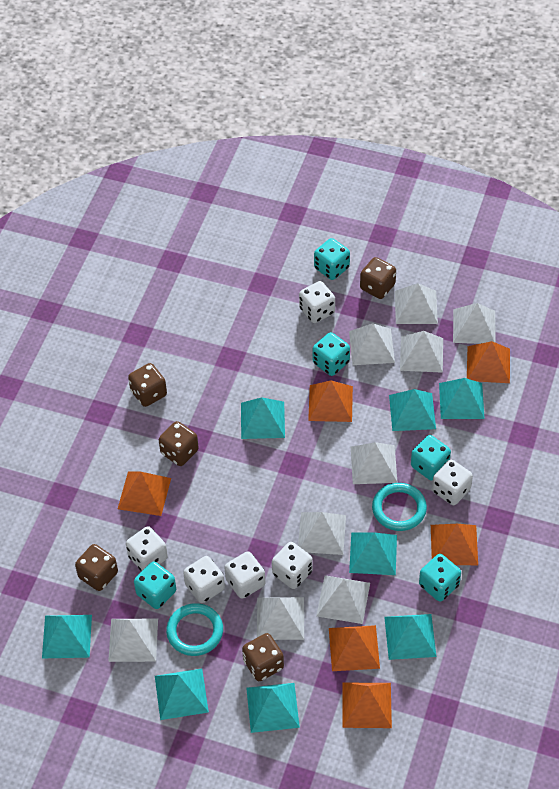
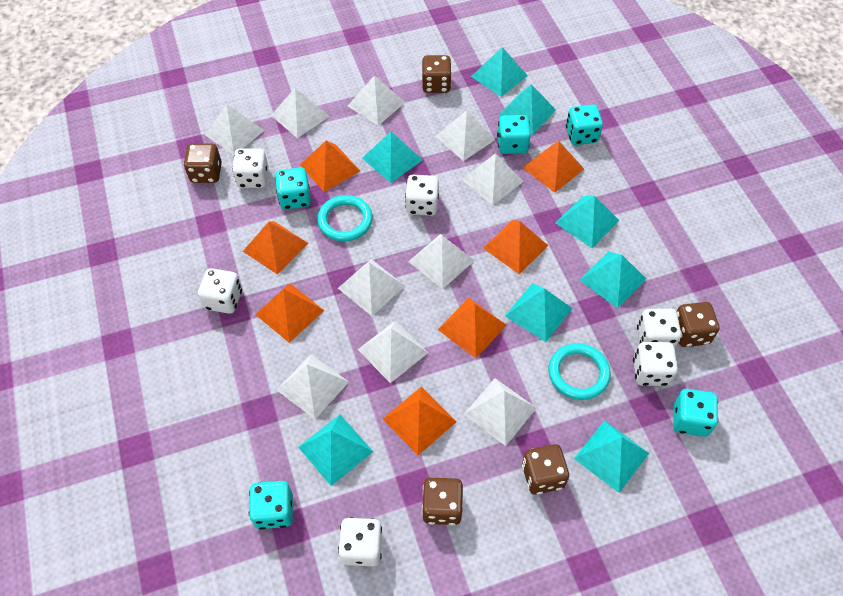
orange pyramid: [118,472,171,516] [308,381,353,422] [329,625,380,671] [342,683,392,728] [431,524,478,565] [467,341,510,383] = 6 -> [243,221,308,275] [255,283,324,343] [300,141,360,192] [383,386,457,455] [438,298,507,358] [483,220,548,274] [523,141,584,193] = 7
white pyramid: [108,619,158,662] [257,597,304,640] [298,512,346,555] [316,575,370,624] [349,323,395,365] [351,442,398,484] [395,283,438,324] [400,331,443,373] [453,303,496,344] = 9 -> [205,105,265,155] [271,88,330,138] [277,354,349,419] [338,259,405,316] [348,75,405,126] [358,320,428,383] [408,234,475,289] [435,110,495,161] [461,153,524,205] [463,378,536,446] = 10

